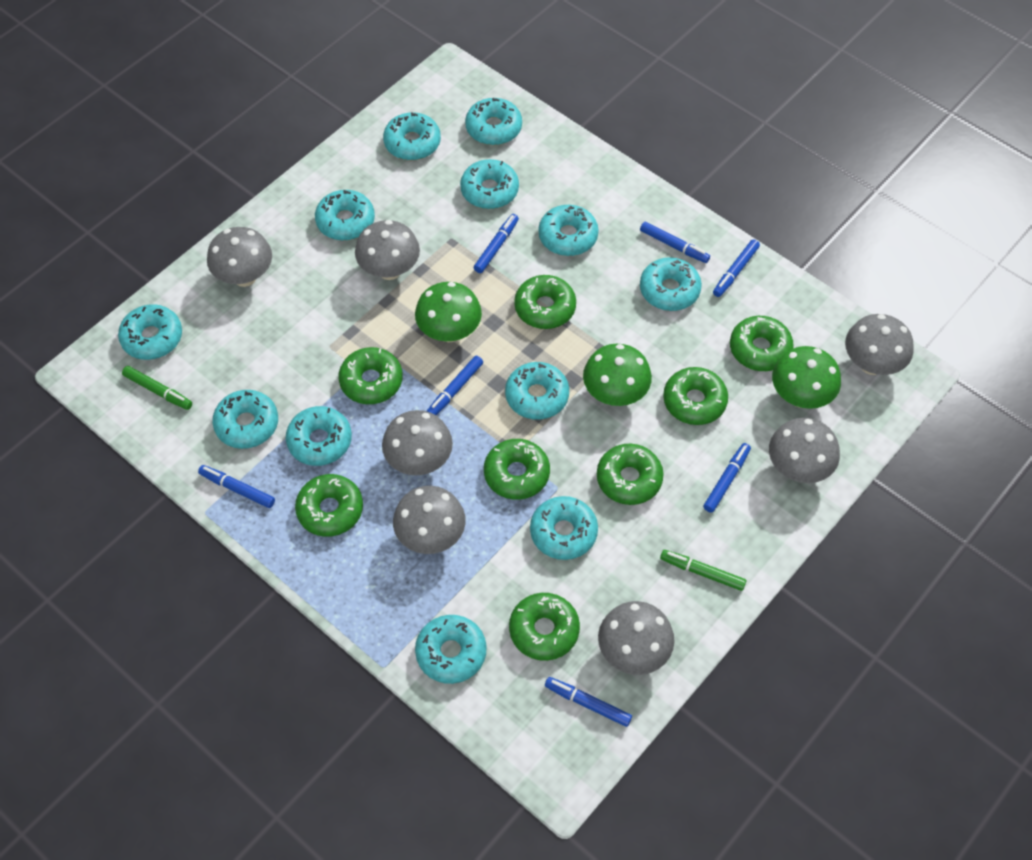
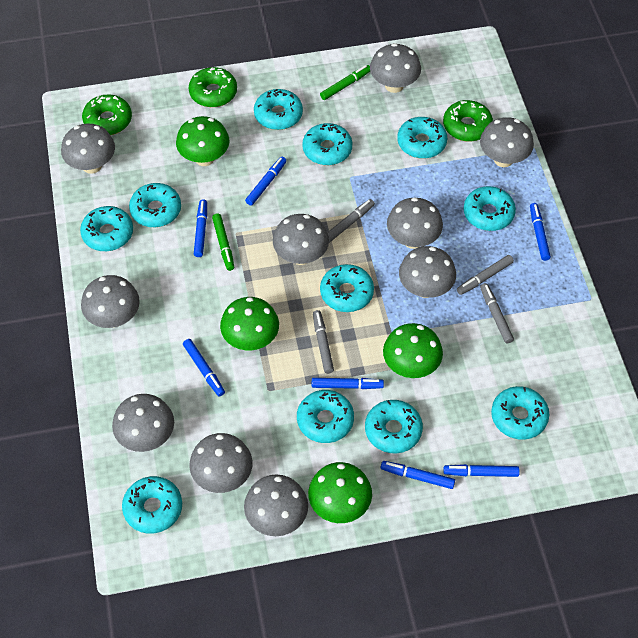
green donut: [295,474,363,537] [338,347,403,404] [484,439,550,500] [509,593,580,661] [514,275,576,329] [597,444,664,505] [663,367,728,425] [730,316,794,371] = 8 -> [82,94,132,135] [189,67,237,107] [443,100,493,142] = 3
green mushroom: [415,282,482,342] [583,344,652,406] [772,346,841,409] = 3 -> [176,116,230,166] [220,297,279,350] [308,462,372,523] [383,323,443,378] = 4
grey marker: none = 0 -> [313,310,334,374] [327,199,375,243] [457,255,514,295] [480,283,514,343] = 4
grey mushroom: [207,227,272,287] [355,220,420,280] [382,410,453,475] [393,486,466,554] [598,601,674,675] [769,418,840,483] [845,314,914,375] = 7 -> [61,124,115,174] [81,275,140,328] [112,394,174,452] [189,433,253,493] [244,474,308,536] [273,214,329,265] [370,43,421,93] [387,197,443,249] [399,246,456,298] [480,117,534,167] = 10
turquoise donut: [118,304,182,360] [212,390,278,449] [286,406,352,466] [315,190,375,241] [383,112,441,160] [415,615,486,684] [460,159,519,209] [465,98,522,145] [505,362,569,420] [530,496,598,560] [538,205,599,256] [640,257,702,311] = 12 -> [80,206,133,251] [122,476,182,534] [129,183,181,227] [254,89,303,130] [297,390,354,443] [302,123,353,165] [320,264,374,312] [365,400,423,453] [397,117,447,159] [463,186,516,231] [491,386,549,440] = 11

